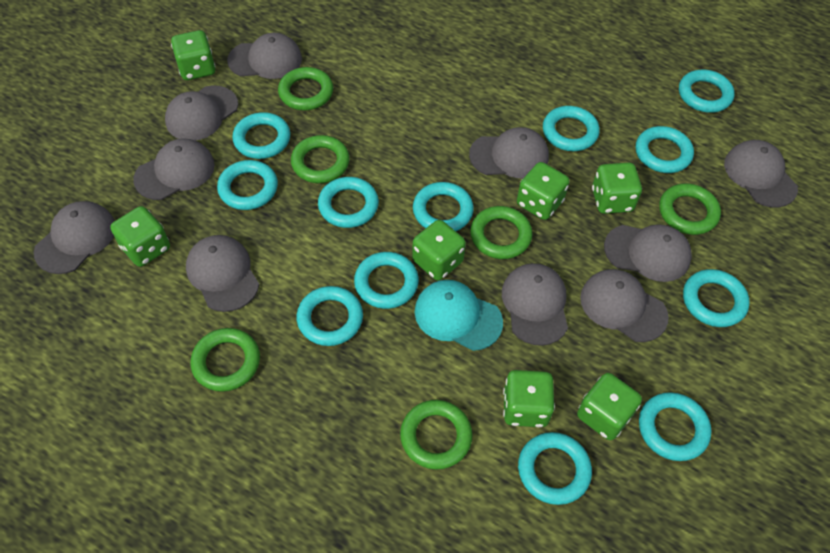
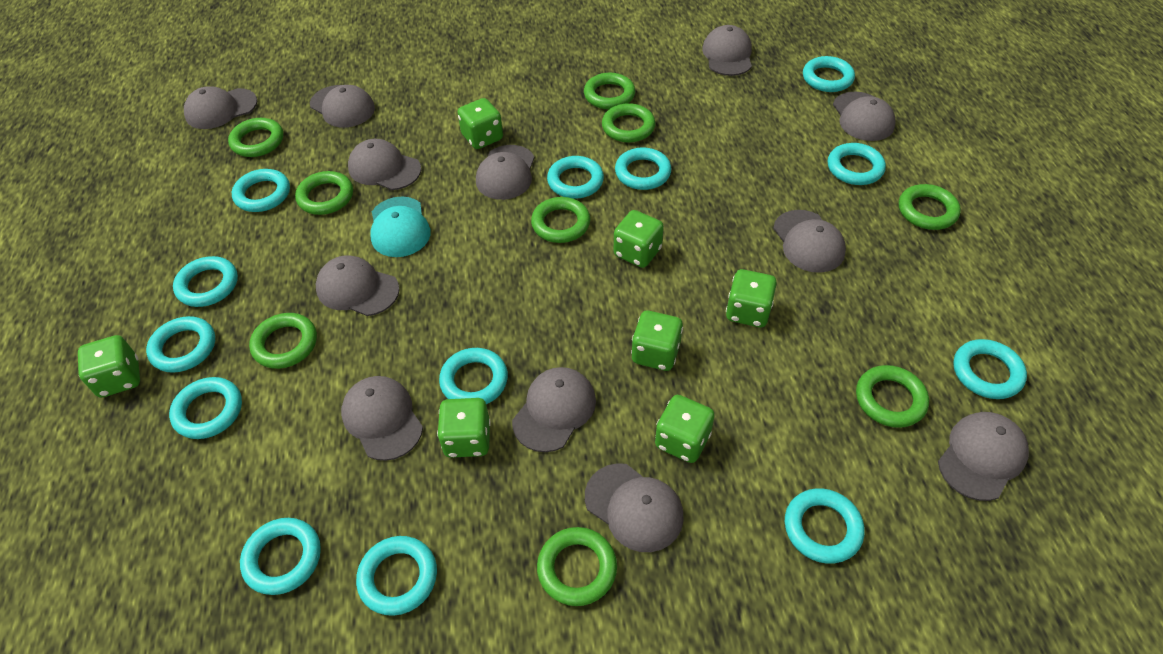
green ring: [191,328,260,392] [278,67,333,110] [291,135,350,183] [400,400,473,470] [470,206,532,259] [659,183,721,235] = 6 -> [228,118,283,157] [249,313,317,369] [295,171,353,215] [531,197,590,243] [537,527,617,606] [584,73,635,109] [602,103,655,143] [856,365,929,428] [899,184,961,230] = 9
grey cap: [34,201,115,274] [133,138,215,200] [165,85,238,140] [186,235,259,312] [227,33,302,79] [469,127,549,179] [502,263,568,346] [580,269,669,342] [604,224,692,282] [724,140,798,208] = 10 -> [184,86,257,129] [310,85,375,128] [316,255,400,316] [341,376,423,461] [348,139,421,190] [476,145,535,200] [512,367,596,452] [585,463,684,552] [702,25,752,76] [773,210,846,273] [833,91,896,141] [938,412,1029,501] = 12
turquoise ring: [217,160,278,210] [232,112,290,159] [296,286,363,346] [318,177,379,228] [354,252,419,309] [413,182,474,231] [518,432,592,505] [543,106,600,151] [636,126,694,173] [639,392,712,461] [679,70,735,113] [683,269,750,327] = 12 -> [146,316,215,373] [169,377,242,439] [173,256,238,307] [232,169,290,212] [240,518,321,595] [356,536,437,616] [439,348,508,404] [547,156,604,199] [615,147,672,190] [785,488,865,564] [803,56,855,92] [828,143,886,185] [953,339,1027,399] = 13

